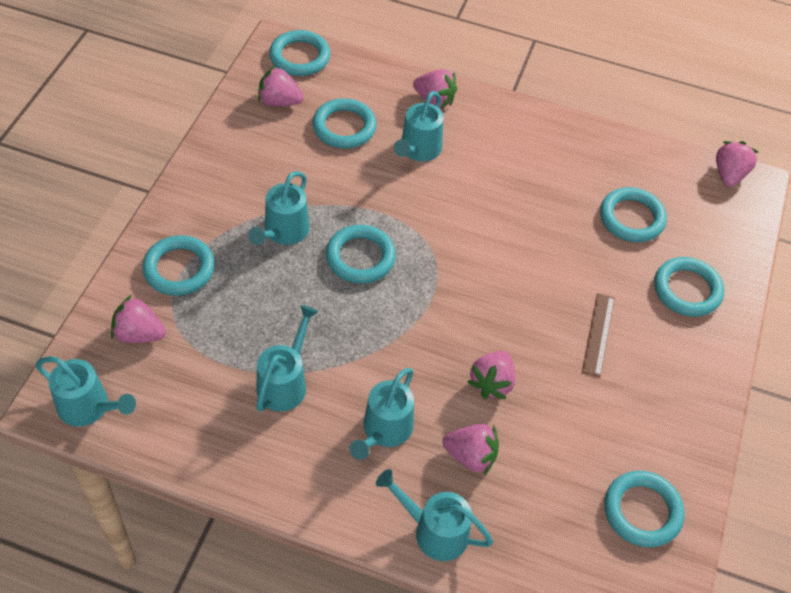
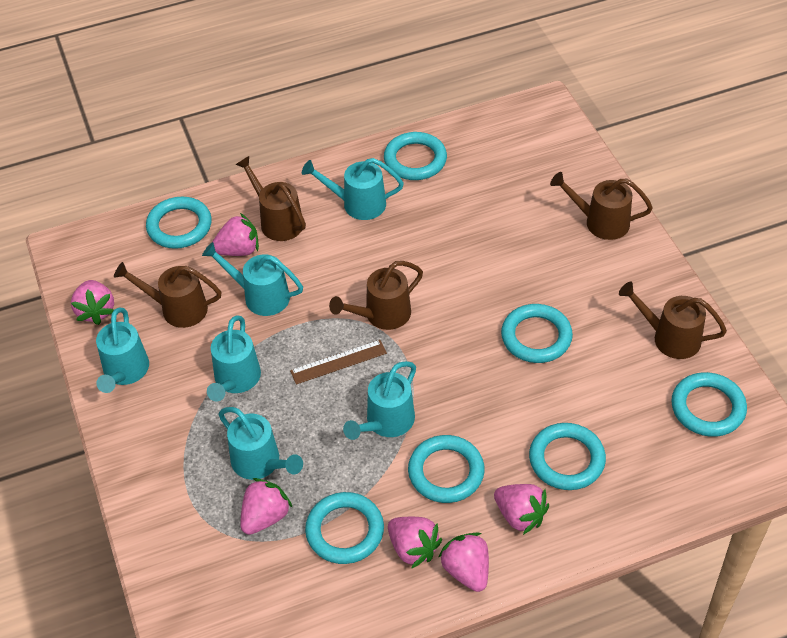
brown watering can: none = 0 -> [114,262,221,328] [235,156,306,241] [329,261,423,330] [550,172,653,240] [619,282,727,359] = 5

